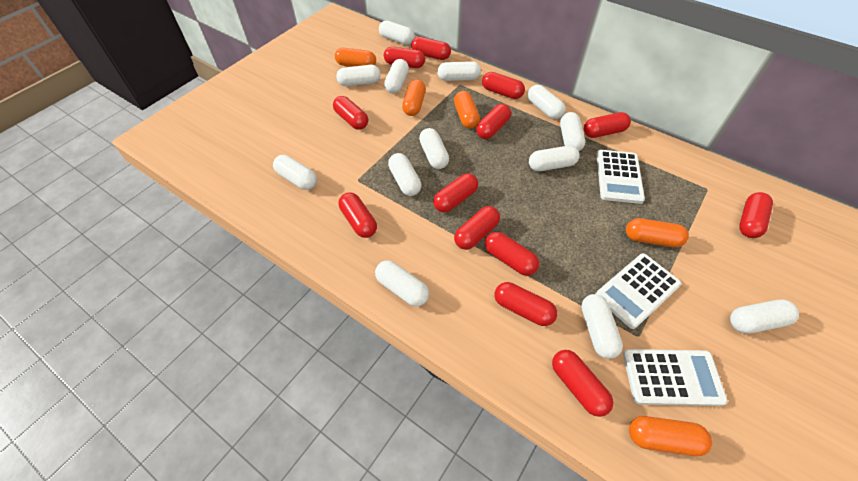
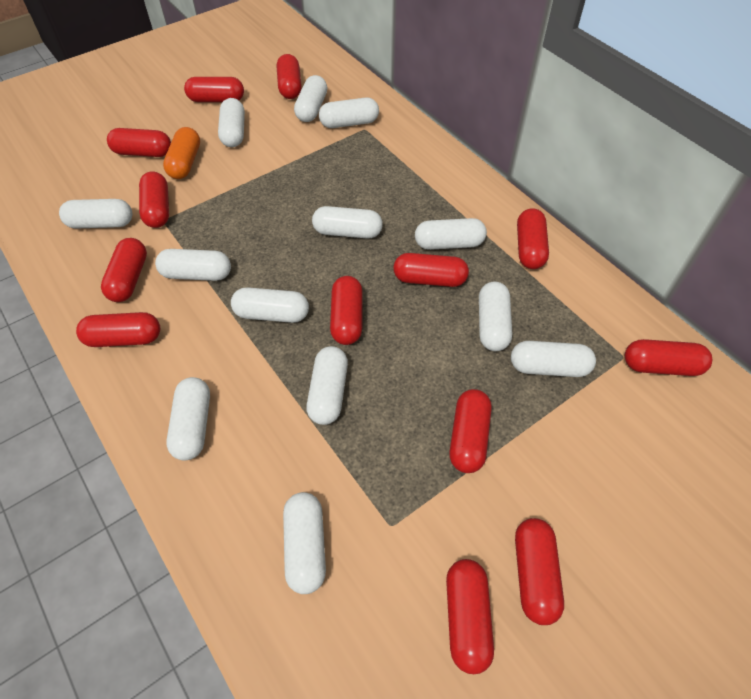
orange capsule: [335,48,376,67] [402,79,426,116] [454,91,480,129] [626,218,689,247] [629,416,712,456] = 5 -> [163,127,200,179] = 1
white calculator: [596,253,681,329] [597,150,645,204] [623,349,728,406] = 3 -> none = 0

